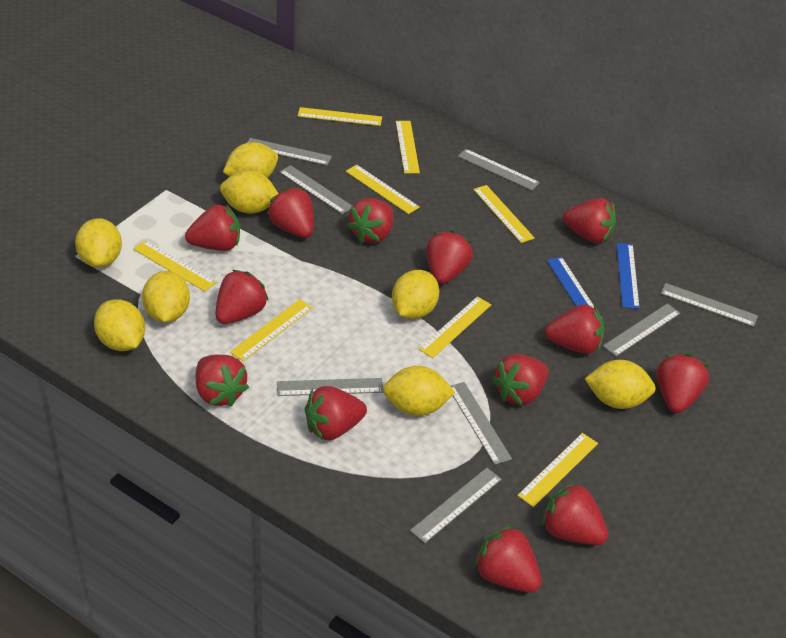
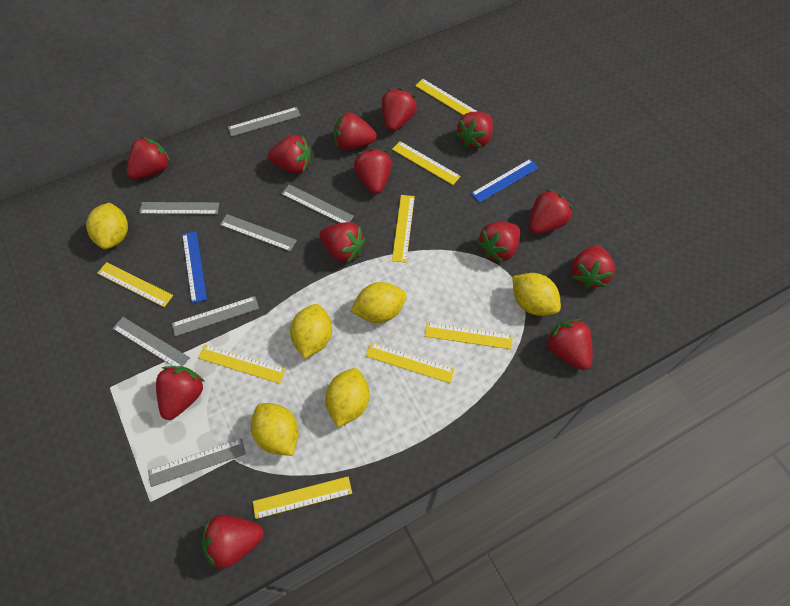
grey ruler: [247,138,332,165] [277,378,383,396] [279,165,352,214] [410,468,502,543] [451,382,512,465] [458,149,540,190] [603,304,680,356] [660,283,758,327] = 8 -> [112,317,190,367] [139,202,219,214] [148,438,246,487] [172,296,259,337] [220,214,297,251] [228,107,301,137] [281,184,354,223] = 7
yellow lemon: [75,218,122,268] [94,299,145,351] [142,271,190,323] [220,170,279,214] [223,142,278,178] [383,366,455,416] [392,270,439,319] [585,360,656,409] = 8 -> [86,203,128,249] [251,403,299,456] [290,304,332,359] [325,368,369,428] [351,282,407,323] [512,273,561,316] = 6

